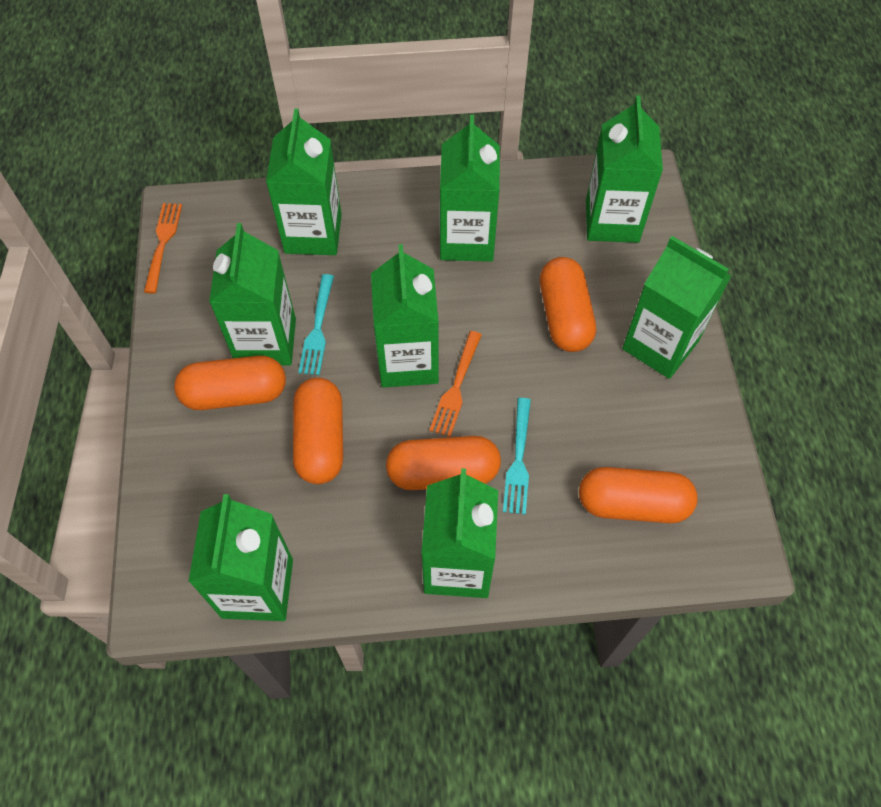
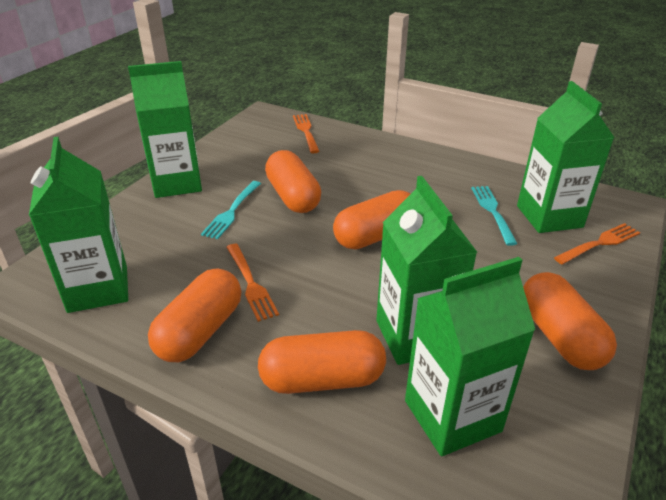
green carton: [188,494,293,621] [209,223,296,365] [266,108,342,255] [371,244,439,388] [421,468,498,598] [440,115,500,262] [586,95,663,243] [622,236,731,379] = 8 -> [29,137,128,313] [128,61,202,198] [376,176,477,365] [405,257,536,456] [517,81,614,233] = 5
orange fork: [144,203,182,293] [430,331,482,437] = 2 -> [226,244,279,322] [293,114,320,153] [554,223,640,264] = 3

